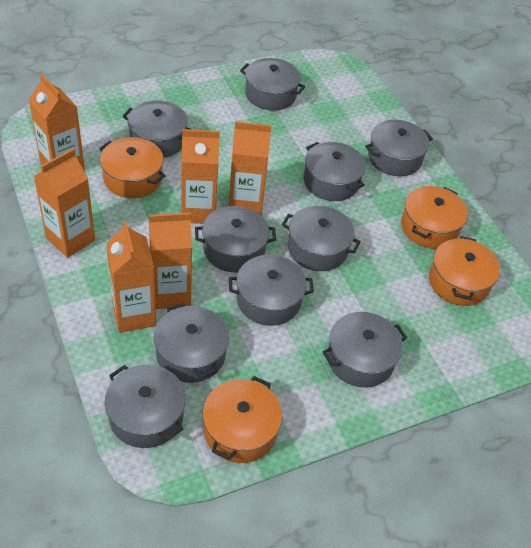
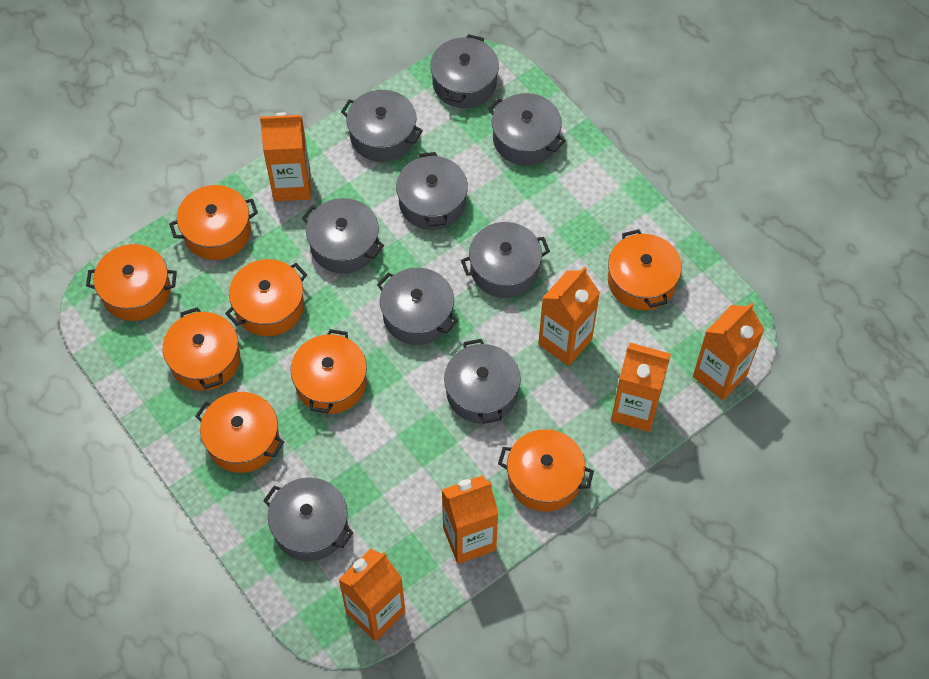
grey pot: [105,365,185,448] [122,101,193,158] [154,303,229,383] [195,206,276,273] [229,255,314,326] [240,58,305,111] [282,206,361,271] [304,142,366,201] [322,312,407,388] [365,120,433,176] = 10 -> [263,477,354,561] [302,198,384,274] [341,90,423,162] [377,268,458,345] [396,152,468,230] [430,34,499,108] [444,339,521,424] [461,222,550,298] [488,93,566,166] = 9
orange pot: [99,137,166,198] [202,376,282,463] [401,186,468,249] [429,236,500,306] = 4 -> [86,244,177,321] [163,307,240,391] [169,185,258,260] [195,392,284,473] [225,259,307,336] [290,329,367,414] [498,429,594,511] [608,229,682,310] = 8

